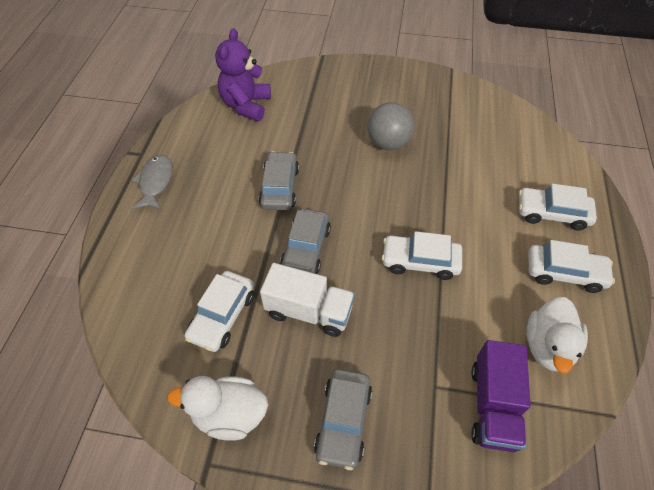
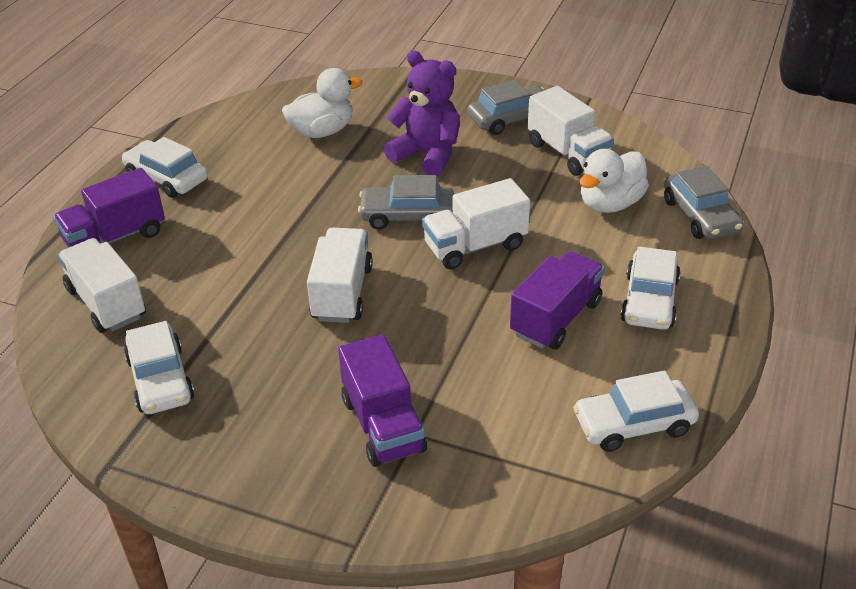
grey ball: [367,102,414,150] = 1 -> none = 0
grey fish: [132,154,173,210] = 1 -> none = 0
purple truck: [471,340,531,452] = 1 -> [53,168,165,248] [338,334,427,467] [510,251,604,350] = 3
white truck: [260,263,355,337] = 1 -> [58,238,146,333] [307,228,373,323] [422,178,530,269] [528,86,614,176] = 4

